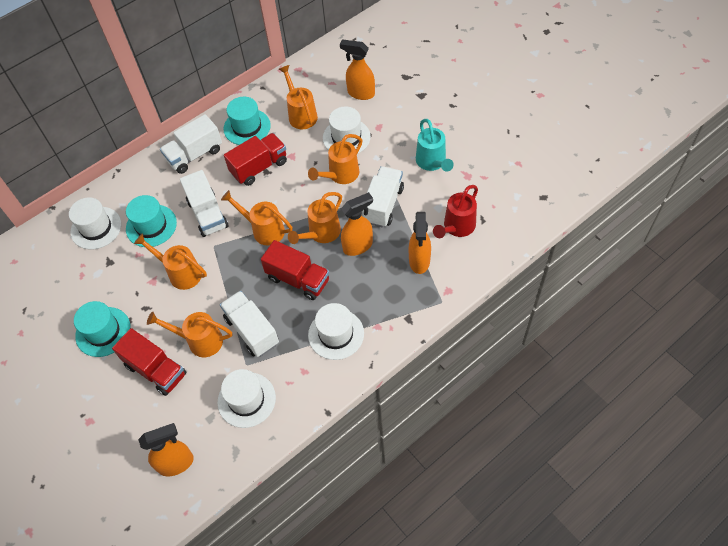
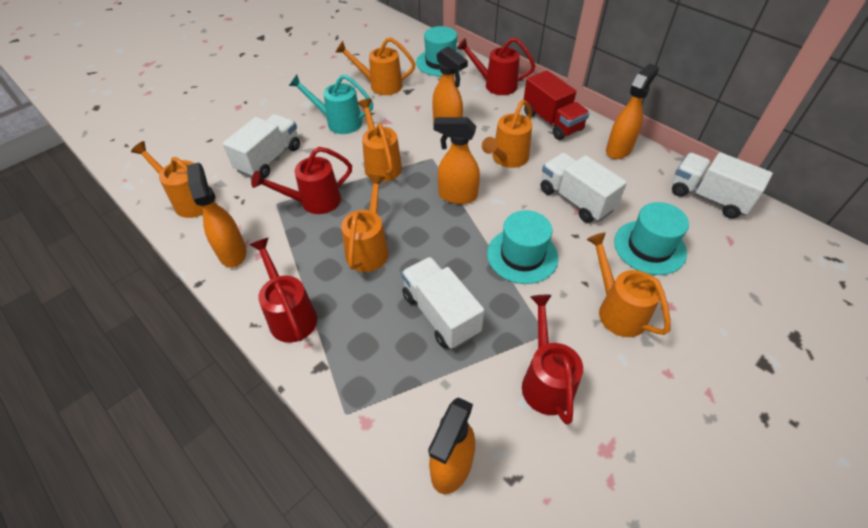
orange spray bottle: [138,423,194,476] [340,39,375,100] [341,192,373,256] [409,212,431,274] = 4 -> [187,162,247,268] [428,397,475,494] [432,46,468,123] [433,117,480,204] [606,64,659,159] = 5
red truck: [112,328,186,396] [224,133,287,186] [261,240,329,300] = 3 -> [523,70,590,140] = 1
red watering can: [433,185,478,238] = 1 -> [250,238,317,343] [251,147,352,214] [457,38,535,95] [522,295,583,425] = 4
white hat: [69,197,121,249] [217,369,276,428] [308,303,364,360] [323,106,371,154] = 4 -> none = 0

